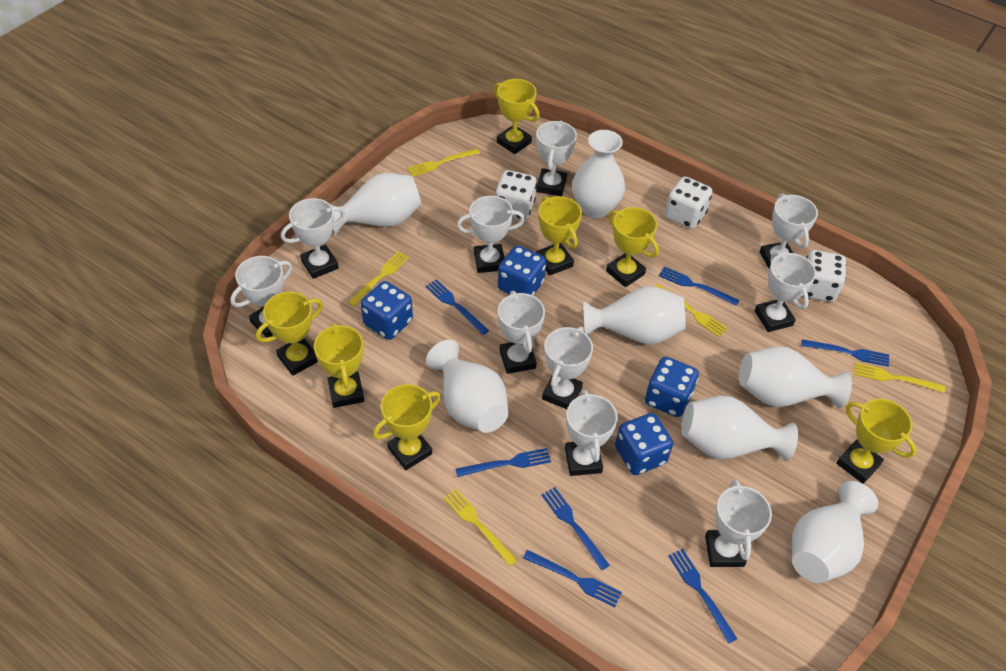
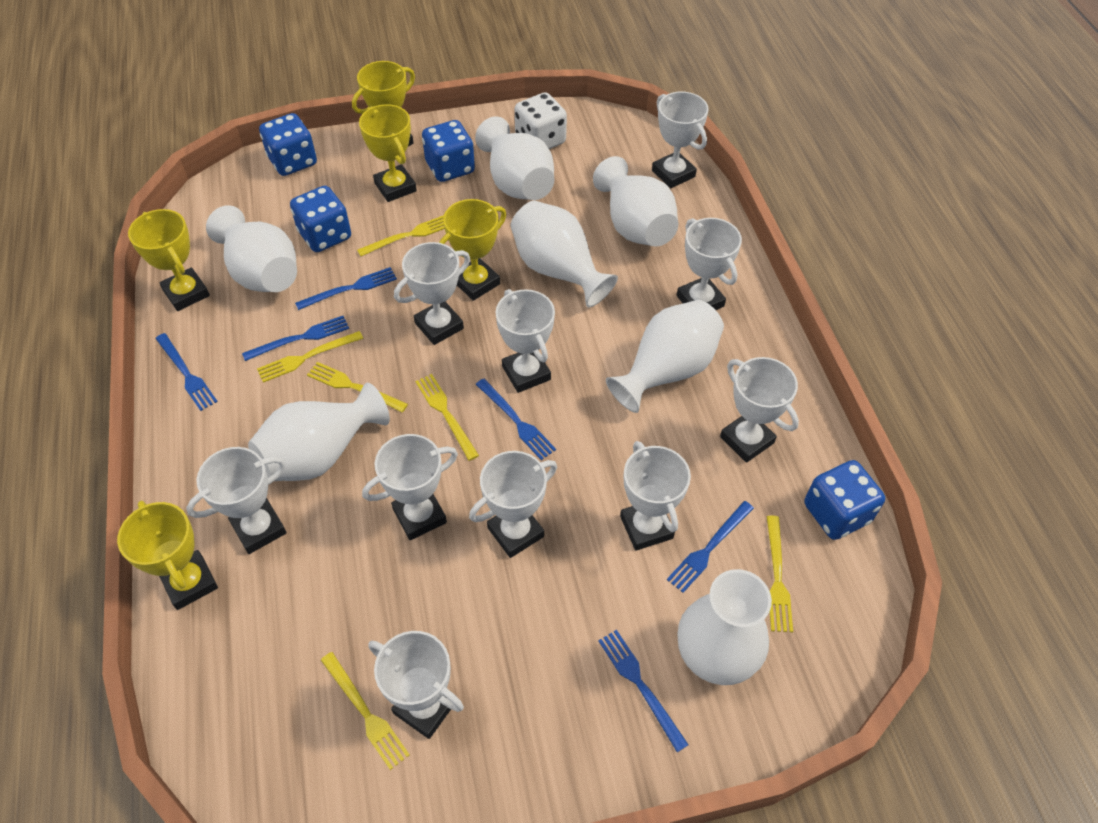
blue fork: [425,279,489,335] [456,448,551,477] [523,550,622,608] [541,487,610,571] [659,267,739,306] [668,549,737,644] [801,339,889,367] = 7 -> [155,333,218,411] [242,316,349,361] [295,267,397,310] [476,379,556,460] [598,630,689,752] [667,501,754,593] = 6
white dice: [495,170,537,220] [664,176,713,229] [803,250,846,302] = 3 -> [515,92,567,149] = 1
yellow fork: [348,251,410,307] [407,149,480,177] [443,489,517,566] [655,284,728,337] [854,363,945,393] = 5 -> [257,331,363,383] [307,362,408,412] [321,652,410,770] [357,215,445,256] [415,374,479,461] [767,516,793,632] = 6
yellow trophy: [256,292,323,376] [314,323,364,408] [373,384,441,470] [494,79,540,154] [536,196,582,276] [606,207,659,287] [836,399,917,484] = 7 -> [117,501,218,610] [128,209,210,311] [352,61,415,147] [359,104,417,202] [439,199,506,301] = 5

